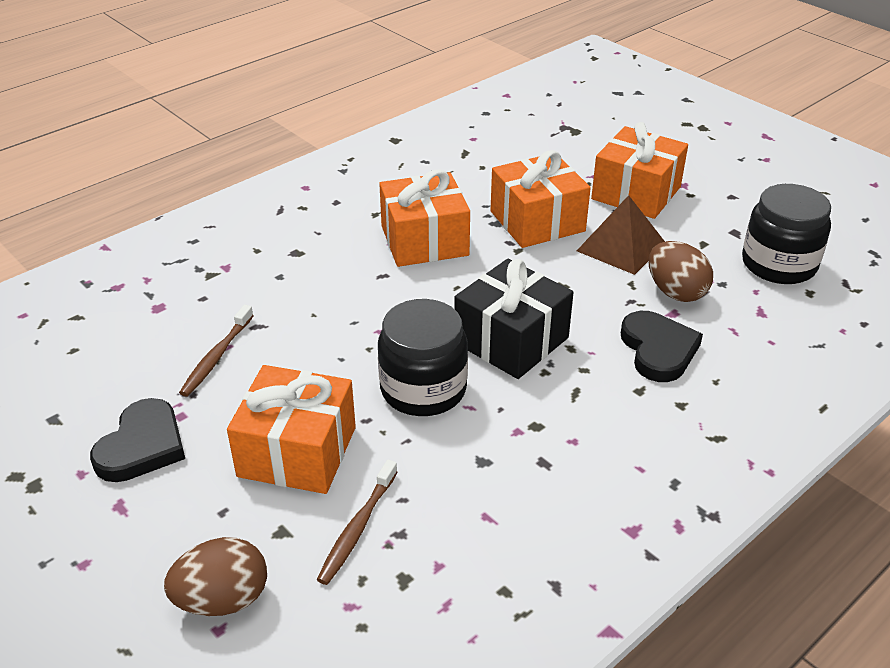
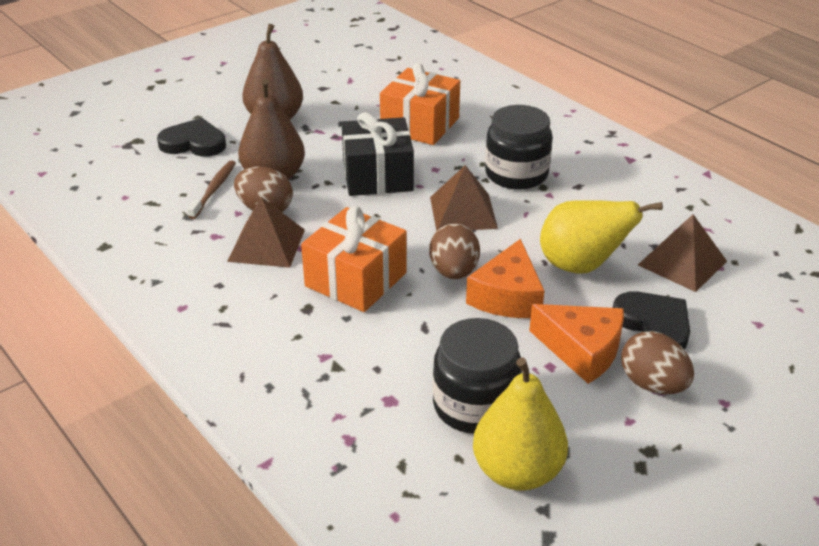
brown egg: [164,537,267,616] [649,241,713,302] = 2 -> [234,166,293,212] [430,223,480,279] [621,331,694,394] = 3
brown pear: none = 0 -> [238,79,305,180] [242,24,303,120] = 2
brown pyramid: [577,195,665,275] = 1 -> [227,197,305,268] [430,165,498,231] [638,214,727,292] = 3
brown toothbrush: [179,305,254,397] [317,460,397,585] = 2 -> [187,160,236,219] = 1
orange cheese: none = 0 -> [466,239,544,318] [529,304,624,384] = 2
orange gift: [227,365,356,494] [379,169,470,267] [491,150,591,248] [591,122,688,219] = 4 -> [301,206,407,312] [380,63,460,145] = 2
yellow pear: none = 0 -> [473,357,568,490] [540,200,663,274] = 2

